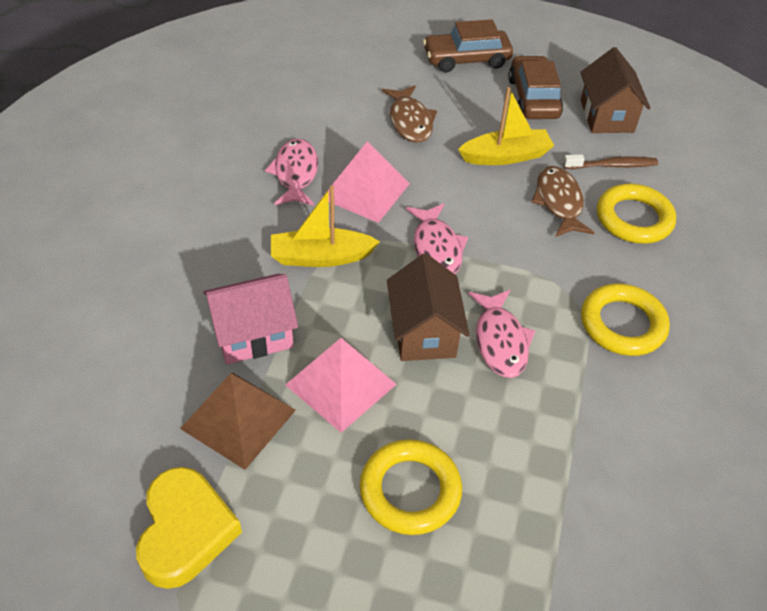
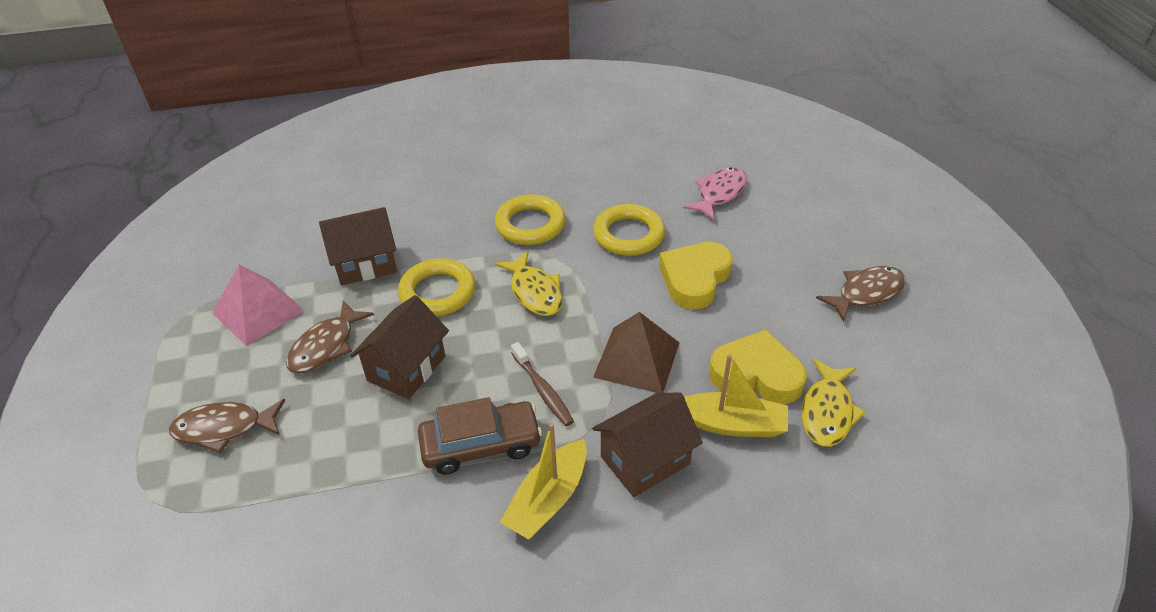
brown car: [423,19,513,72] [508,56,563,119] = 2 -> [418,397,542,475] = 1
brown fish: [382,85,437,143] [531,166,595,237] = 2 -> [169,399,285,453] [286,301,374,374] [816,266,906,322] = 3
brown house: [387,254,470,361] [580,47,650,133] = 2 -> [319,207,397,285] [350,295,449,399] [592,393,703,497] = 3
pink fish: [265,138,318,206] [406,203,468,274] [468,290,535,378] = 3 -> [683,167,747,220] = 1
pink house: [203,274,298,364] = 1 -> none = 0
pink pyramid: [286,338,397,433] [321,141,410,223] = 2 -> [212,265,305,346] = 1
yellow fish: none = 0 -> [495,251,562,316] [801,359,866,447] = 2
yellow heart: [136,467,242,589] = 1 -> [659,242,733,309] [709,330,807,404] = 2

